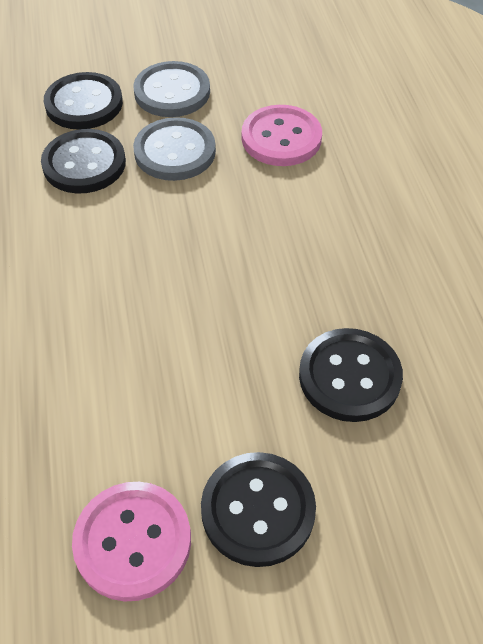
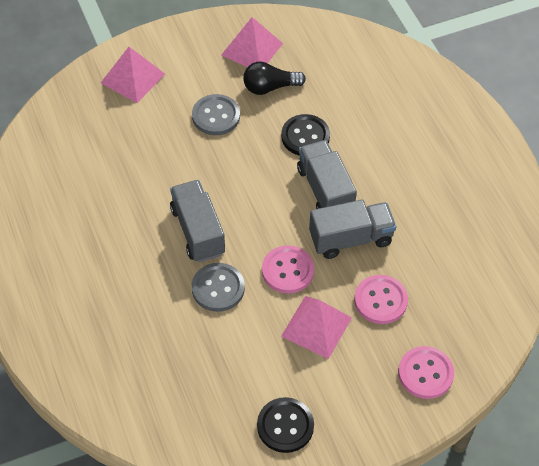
black button: [41,129,126,193] [44,72,123,130] [201,452,316,567] [299,328,403,422] = 4 -> [257,397,314,453] [281,114,330,156] = 2
black light bulb: none = 0 -> [243,62,306,95] = 1
grey truck: none = 0 -> [170,180,225,262] [297,140,357,209] [309,200,396,259] = 3
pink button: [72,482,191,602] [242,105,322,166] = 2 -> [262,245,314,294] [354,275,408,324] [398,346,454,399] = 3
pink pyramid: none = 0 -> [101,47,165,103] [222,17,283,67] [281,296,352,359] = 3

